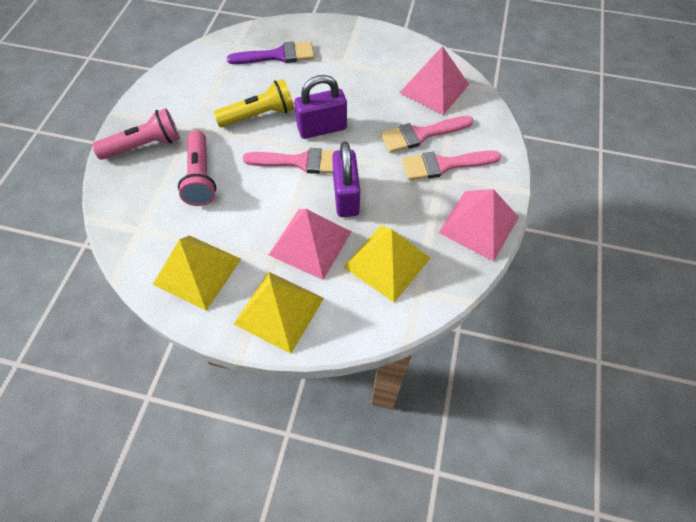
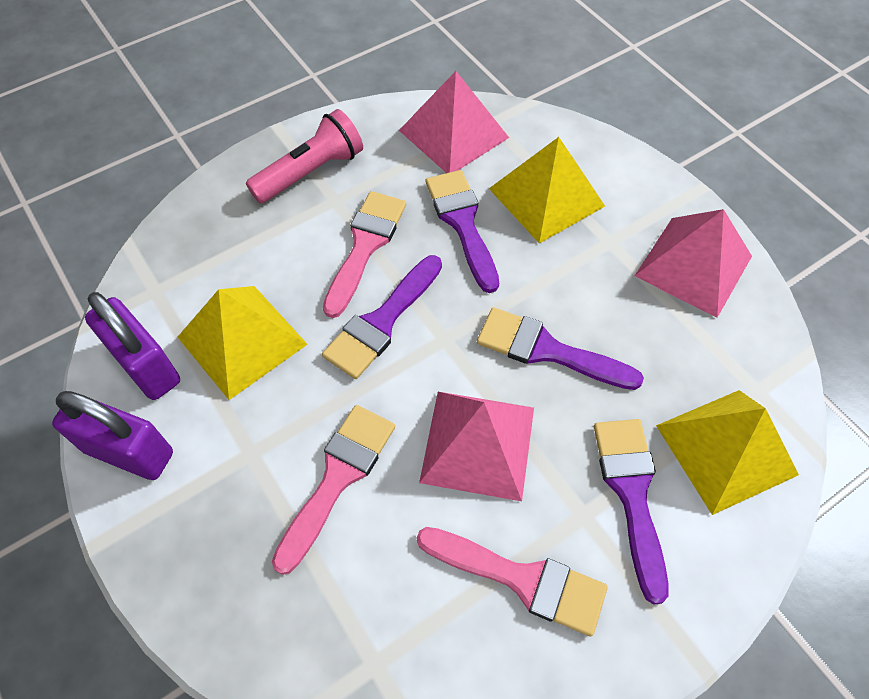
pink flashlight: [92,108,180,160] [178,130,216,206] = 2 -> [246,109,363,203] = 1
purple brush: [227,41,314,64] = 1 -> [322,255,442,379] [426,170,499,293] [477,307,644,390] [594,419,669,605] = 4
yellow flashlight: [213,79,294,127] = 1 -> none = 0

